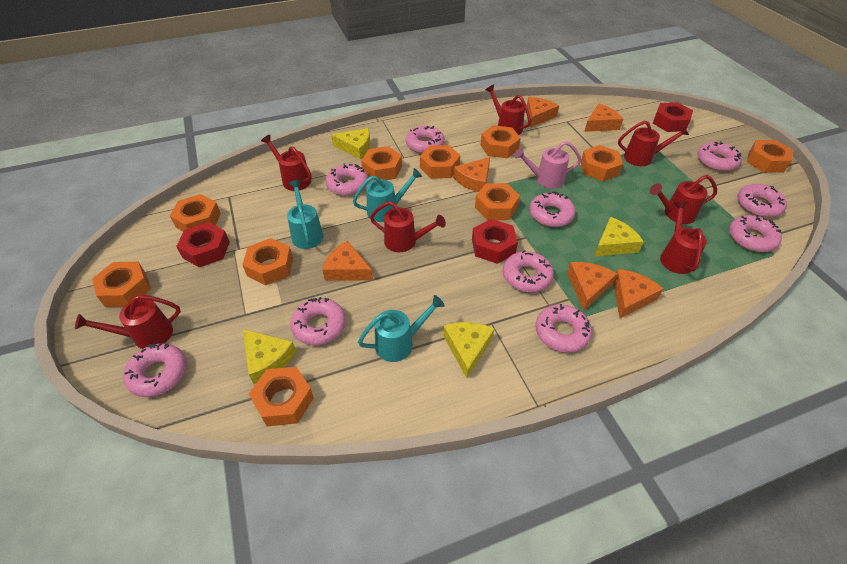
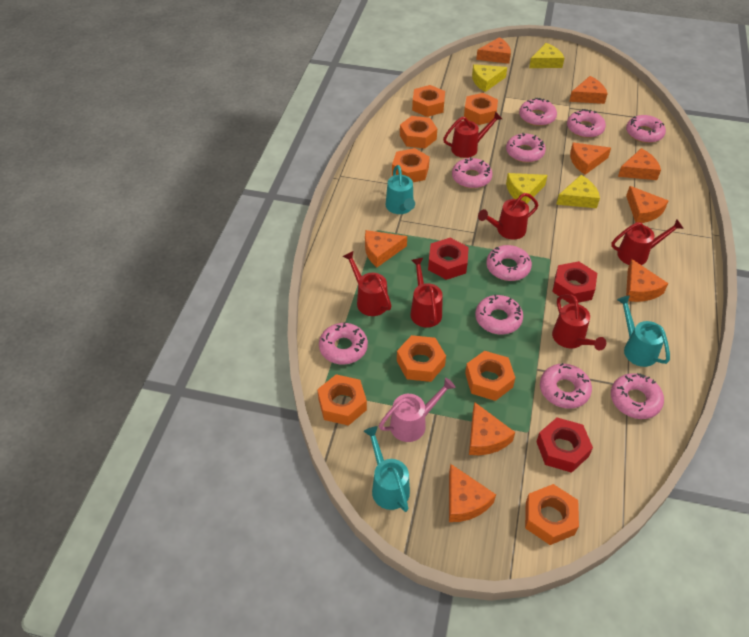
orange cheese: [322,241,373,281] [454,157,490,192] [527,97,559,128] [567,262,617,311] [584,104,623,132] [613,269,663,318] = 6 -> [365,230,407,267] [449,464,496,522] [469,402,515,455] [476,37,511,64] [569,76,608,104] [570,142,611,175] [618,148,661,180] [626,186,668,223] [626,259,668,302] = 9
orange nut: [92,262,151,307] [170,194,221,232] [242,238,293,285] [249,367,314,426] [361,146,402,180] [420,145,460,179] [475,183,520,220] [481,125,521,158] [581,145,623,181] [747,140,793,173] = 10 -> [317,374,367,426] [392,148,430,182] [397,335,446,382] [400,116,437,149] [412,85,445,117] [464,93,498,125] [465,351,515,401] [525,484,579,545] = 8
red watering can: [75,295,181,349] [261,135,312,191] [370,201,446,252] [485,84,531,135] [618,120,689,166] [650,175,717,224] [660,202,707,274] = 7 -> [343,251,391,316] [410,258,443,328] [443,111,502,158] [478,193,538,240] [552,294,606,351] [611,219,684,265] = 6

